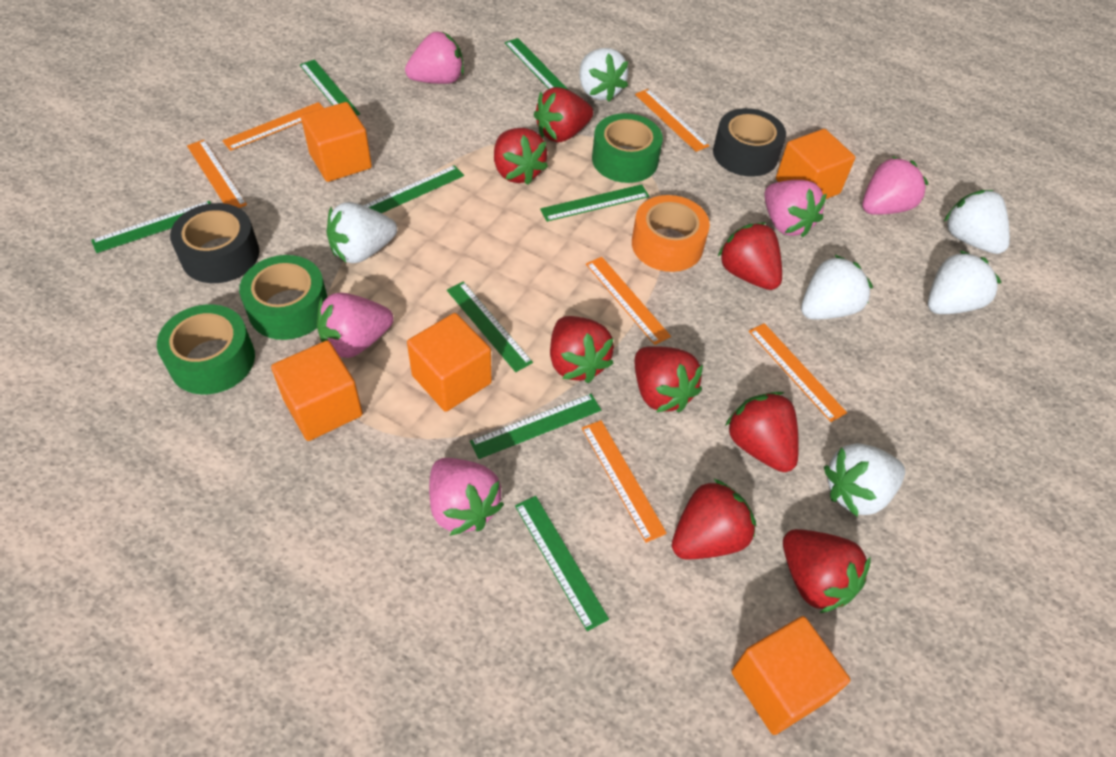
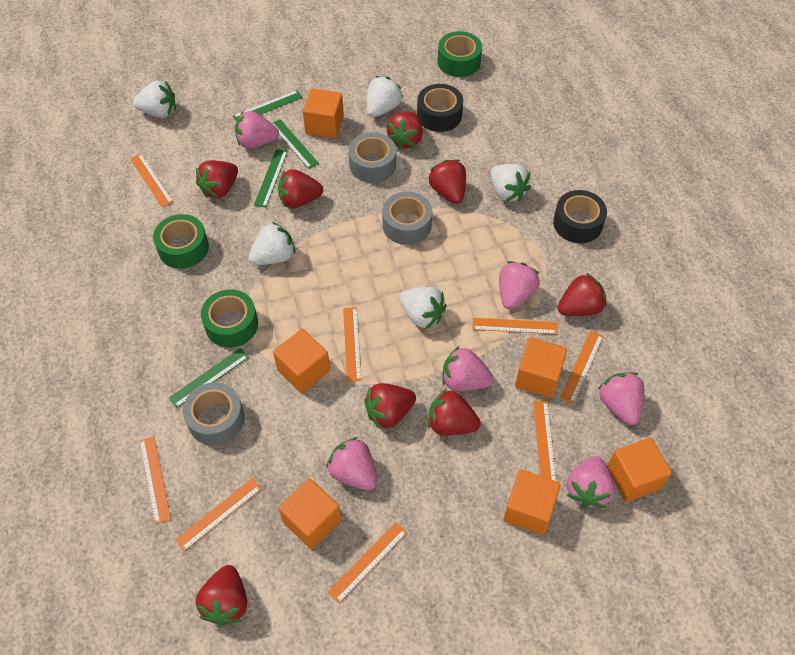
green ruler: [91,201,211,253] [300,60,360,115] [363,165,464,213] [447,282,533,372] [470,394,601,459] [505,38,569,90] [515,496,609,631] [540,184,649,222] = 8 -> [169,348,249,408] [233,90,303,121] [254,149,288,208] [272,119,319,169] = 4
grey tape: none = 0 -> [183,382,244,445] [348,132,396,183] [382,192,432,245] = 3
orange cube: [271,340,363,441] [301,102,372,182] [407,313,492,412] [731,616,850,735] [776,129,855,199] = 5 -> [273,329,330,393] [278,478,341,549] [303,88,344,138] [503,469,561,535] [515,337,567,398] [607,437,672,502] = 6
orange ruler: [187,140,247,208] [222,102,324,151] [582,420,667,543] [586,257,671,345] [635,89,709,152] [749,323,847,422] = 6 -> [130,154,173,207] [139,436,171,524] [175,478,261,551] [328,522,407,603] [343,307,362,382] [473,318,558,334] [533,401,557,481] [560,331,603,404] = 8
orange tape: [632,195,710,272] = 1 -> none = 0
pink strawberry: [317,293,393,358] [405,31,464,84] [429,458,504,536] [764,180,827,238] [862,156,929,215] = 5 -> [235,111,279,148] [326,437,377,490] [443,346,494,391] [499,261,540,309] [567,456,615,508] [598,373,644,425] = 6
white strawberry: [326,202,397,263] [579,48,628,102] [801,255,873,319] [824,443,905,517] [928,250,1002,314] [944,190,1010,254] = 6 -> [133,81,176,118] [248,222,295,265] [367,76,403,117] [399,287,446,329] [491,164,531,202] = 5

